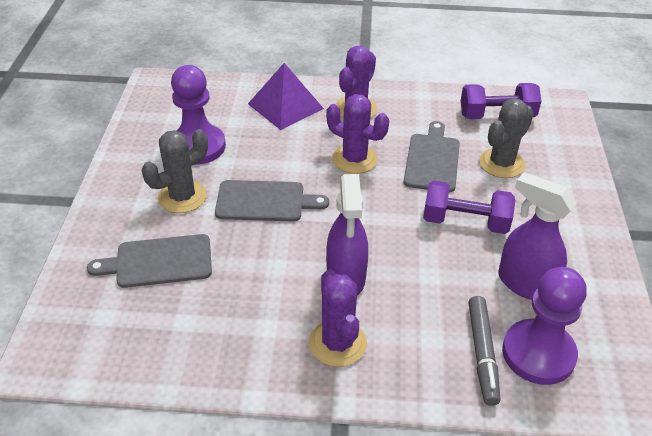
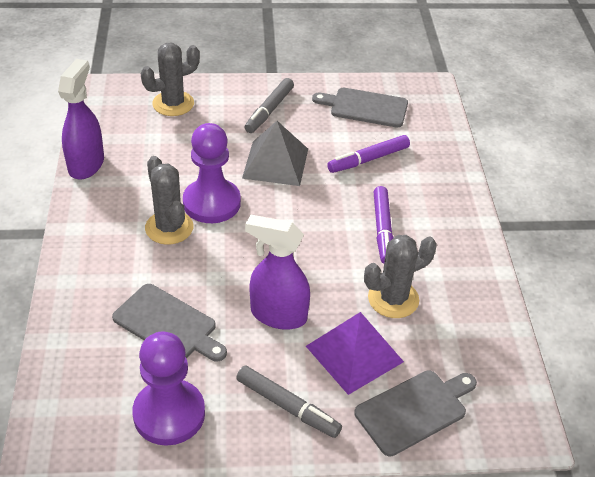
grey cactus: [142,129,208,213] [479,98,534,178] = 2 -> [141,43,200,116] [145,156,193,245] [364,235,437,318] = 3
grey marker: [469,296,500,406] = 1 -> [236,365,342,438] [244,78,294,133] = 2
grey pyramid: none = 0 -> [242,121,308,186] = 1
purple cactus: [309,269,367,367] [326,94,389,174] [336,46,377,118] = 3 -> none = 0
purple dumbbell: [423,180,516,234] [461,83,541,119] = 2 -> none = 0
purple marker: none = 0 -> [327,135,410,173] [374,186,394,264] = 2

